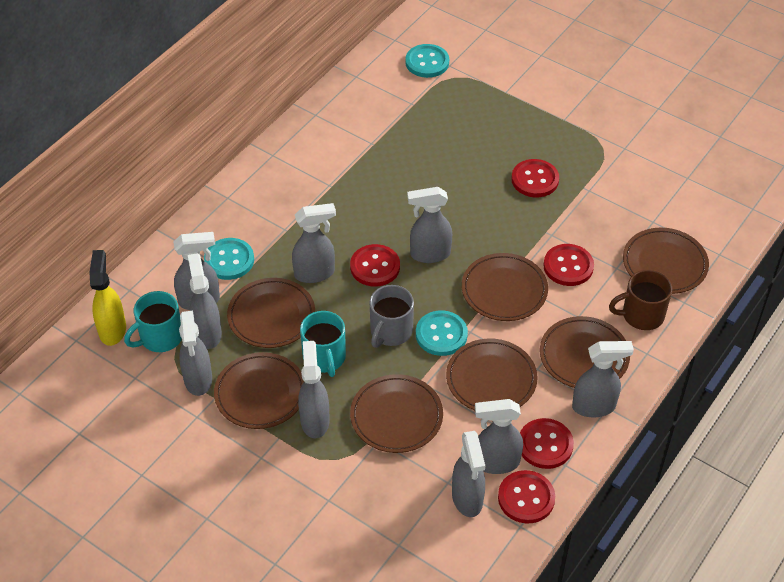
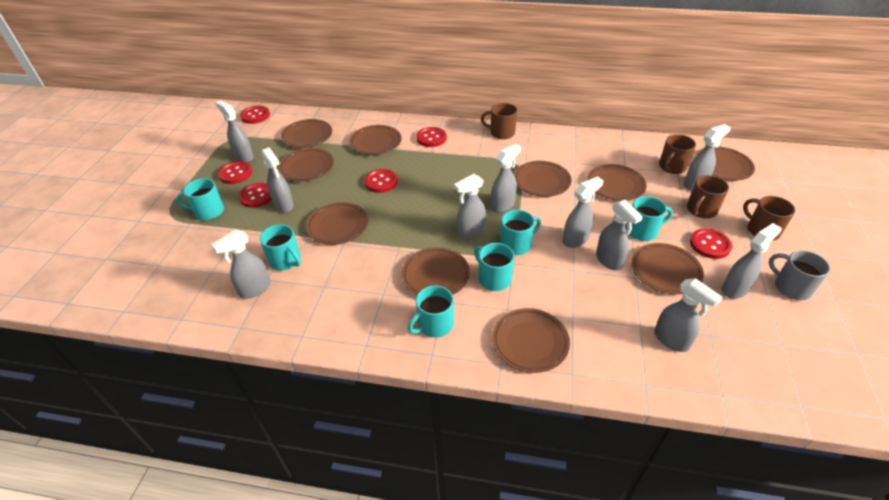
brown mug: [609,270,672,330] = 1 -> [481,103,517,139] [659,134,696,174] [687,175,729,218] [743,196,795,241] = 4
brown plate: [214,352,304,429] [227,278,315,348] [350,374,443,453] [446,339,538,411] [462,253,548,321] [540,316,630,388] [623,228,709,294] = 7 -> [278,148,334,182] [281,119,332,148] [306,202,368,245] [349,125,402,155] [402,247,470,295] [492,308,570,373] [514,161,572,197] [587,164,647,201] [631,243,704,294] [694,146,755,181] = 10
grey spray bottle: [173,232,220,310] [179,311,212,396] [188,253,222,349] [292,203,336,283] [298,341,330,438] [407,187,452,263] [452,431,485,517] [475,399,523,474] [572,341,634,417] = 9 -> [211,230,270,299] [215,100,254,163] [261,147,294,213] [454,174,486,240] [491,144,521,213] [563,176,603,248] [596,200,643,270] [654,278,723,352] [684,124,731,190] [722,223,781,299] = 10
red button: [350,244,400,286] [498,470,555,524] [511,159,559,197] [520,418,574,469] [543,244,594,286] = 5 -> [218,161,252,184] [239,183,272,208] [240,106,270,124] [364,169,398,193] [416,127,447,147] [690,229,732,259] = 6
turquoise button: [204,238,254,280] [405,44,449,78] [416,310,468,356] = 3 -> none = 0
turquoise mug: [124,291,182,352] [300,311,346,377] = 2 -> [176,178,224,220] [260,224,301,271] [408,285,454,338] [474,243,514,291] [500,210,541,255] [626,196,673,241] = 6
yellow spray bottle: [89,250,126,346] = 1 -> none = 0

